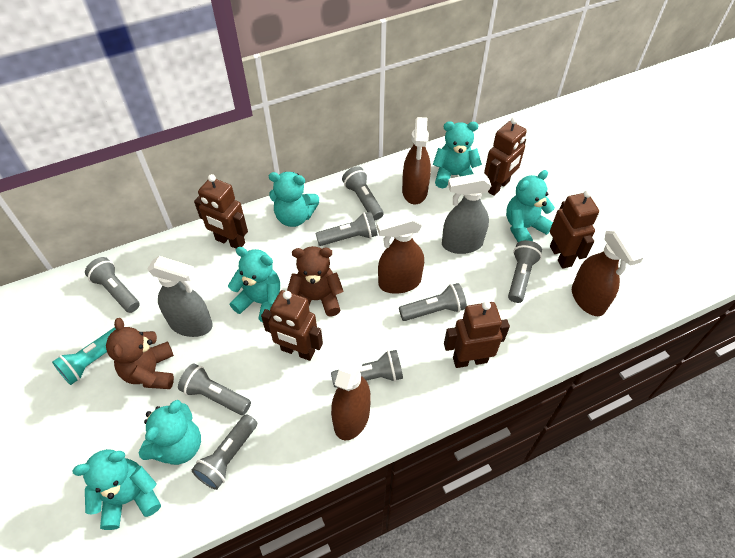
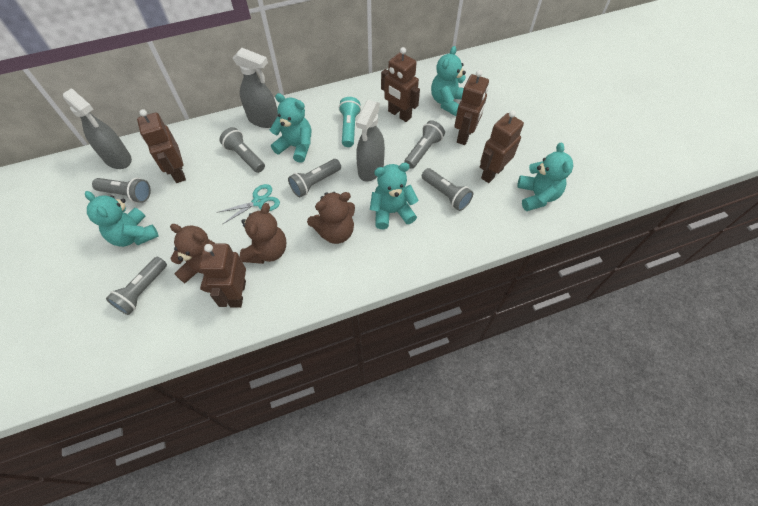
brown spray bottle: [331,339,371,441] [376,213,424,294] [402,117,431,204] [572,228,643,316] = 4 -> none = 0
brown teddy bear: [106,318,174,389] [287,246,343,317] = 2 -> [170,224,214,293] [240,203,286,264] [307,192,355,244] = 3
grey flashlight: [85,257,140,313] [178,363,251,415] [192,414,257,490] [315,211,377,246] [331,350,403,388] [342,166,384,220] [399,283,467,321] [508,240,542,303] = 8 -> [92,178,151,203] [106,257,167,315] [219,127,265,173] [288,159,341,197] [404,120,445,169] [422,168,473,211] = 6
grey spray bottle: [148,256,213,337] [442,173,491,254] = 2 -> [63,88,132,169] [233,48,279,128] [356,100,385,182] = 3
turquoise scissors: none = 0 -> [217,184,280,224] = 1
turquoise teddy bear: [72,449,161,530] [139,400,201,465] [228,247,280,322] [269,172,319,227] [433,121,482,188] [506,170,555,242] = 6 -> [85,191,159,247] [270,93,311,163] [370,163,419,229] [431,46,466,116] [517,143,573,211] = 5

